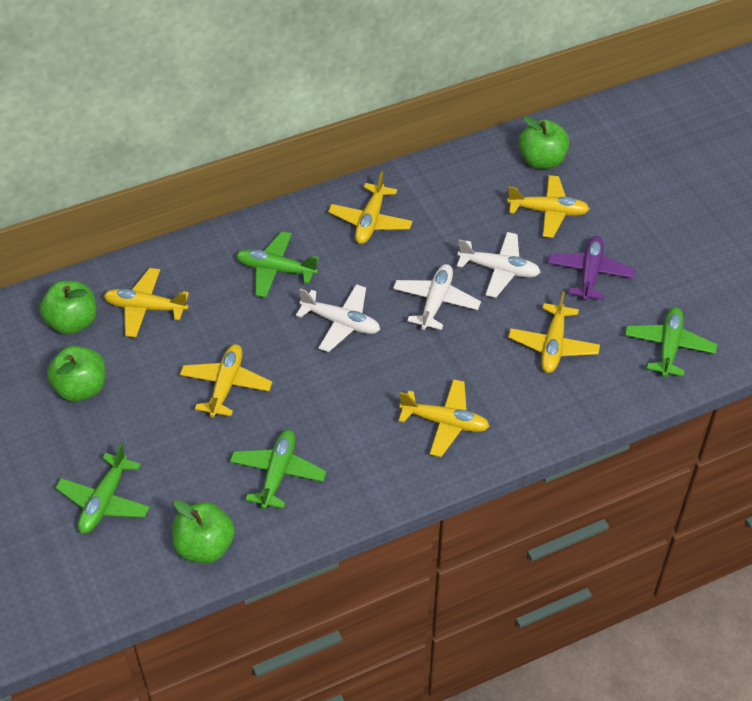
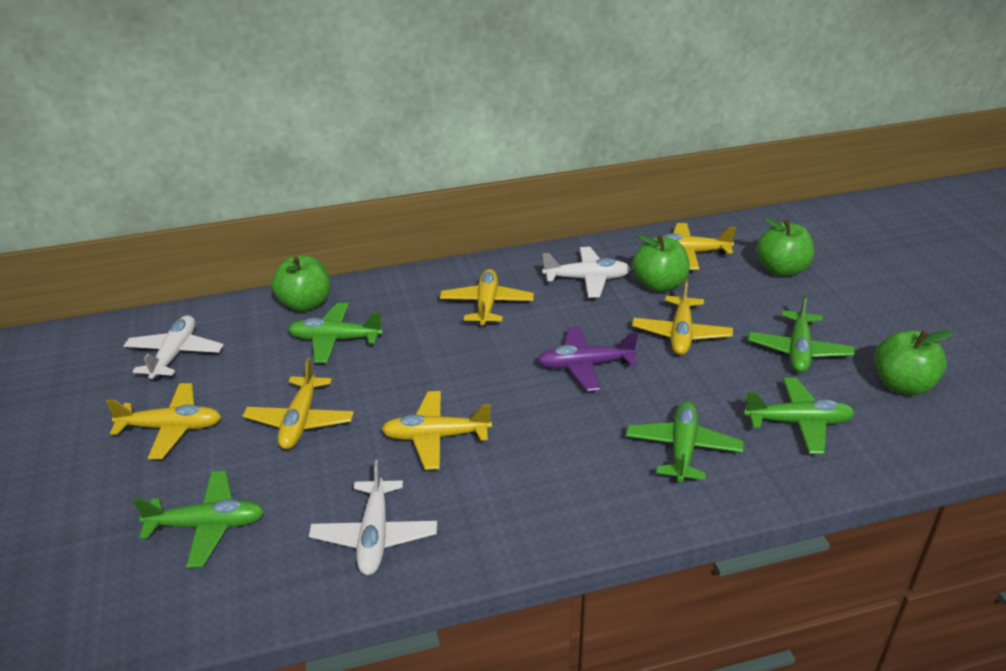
green plane: [55,444,150,534] [230,430,327,509] [236,231,319,298] [625,307,717,377] = 4 -> [133,471,265,568] [288,303,383,363] [626,401,743,483] [744,377,855,454] [748,294,855,373] = 5

